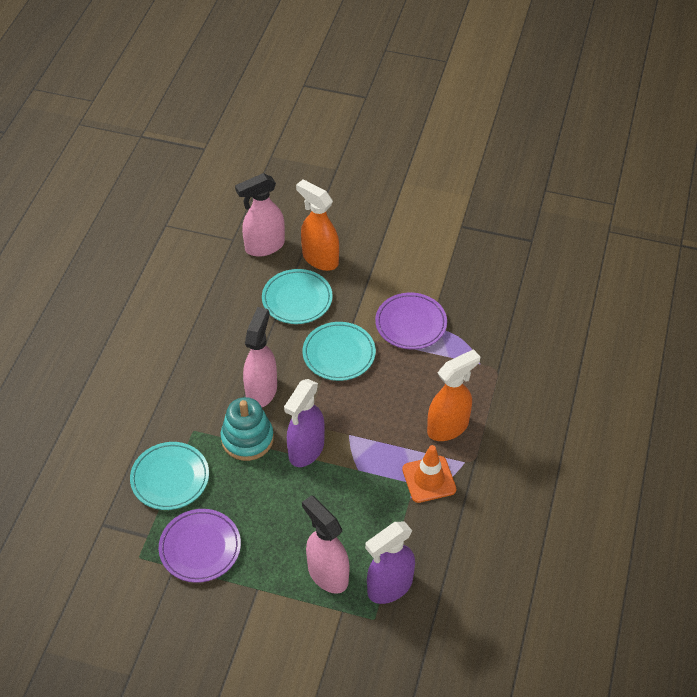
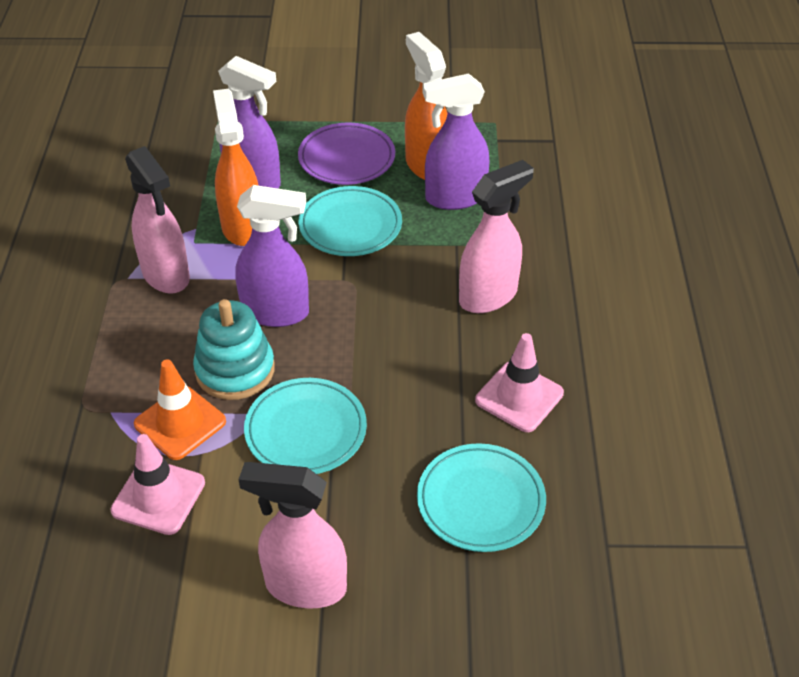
pink traffic cone: none = 0 -> [111,434,205,535] [475,333,564,432] = 2
purple plate: [159,509,241,583] [375,293,447,349] = 2 -> [298,122,395,185] = 1
purple spray bottle: [284,379,325,467] [365,522,415,604] = 2 -> [218,56,281,188] [236,185,309,327] [422,73,490,210] = 3

